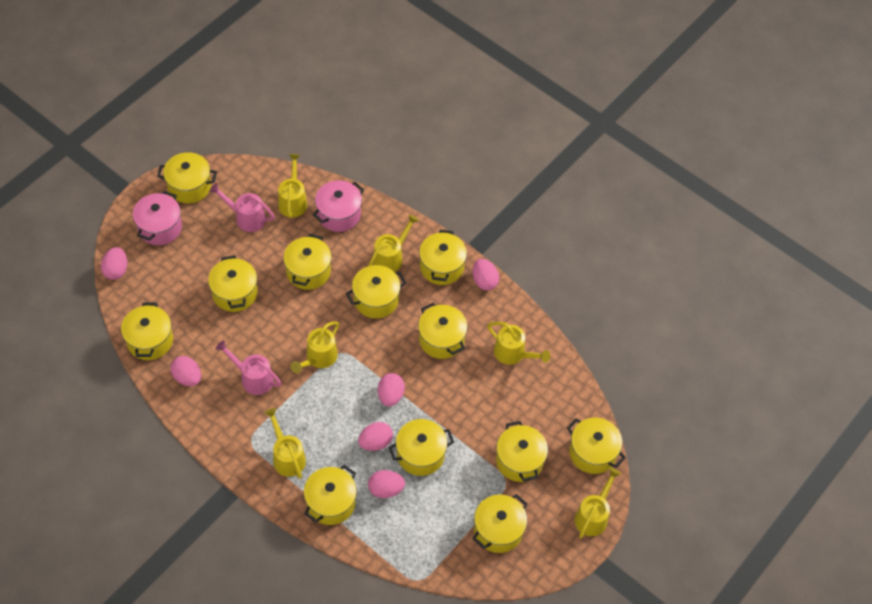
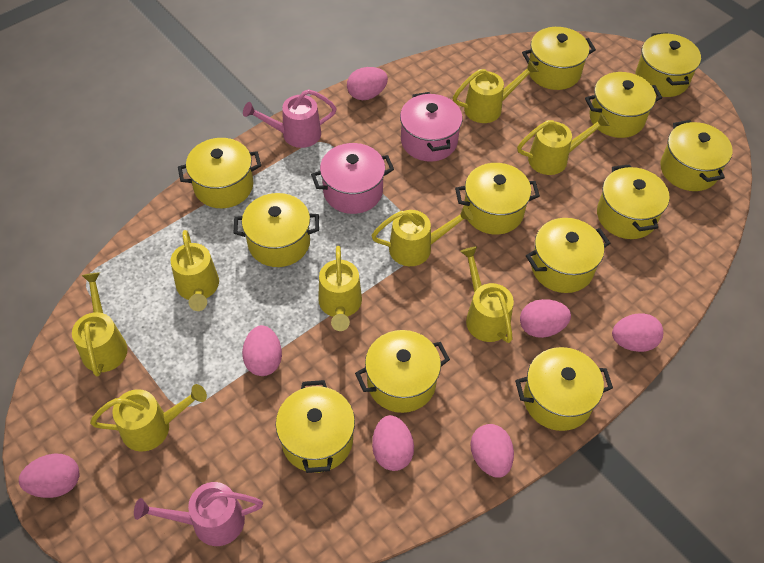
pink egg: [101,247,127,280] [170,356,201,386] [358,422,393,451] [368,470,405,498] [378,373,405,406] [472,259,499,291] = 6 -> [19,453,79,498] [242,325,282,376] [347,67,388,100] [372,415,414,471] [470,424,514,478] [520,299,571,338] [612,313,663,352] = 7
yellow watering can: [264,408,306,479] [278,154,307,218] [291,321,339,373] [368,214,419,272] [487,322,550,365] [574,468,621,538] = 6 -> [72,272,128,377] [90,384,207,452] [171,230,219,311] [318,246,362,331] [371,205,473,266] [453,60,539,123] [460,246,514,343] [517,113,610,175] = 8

